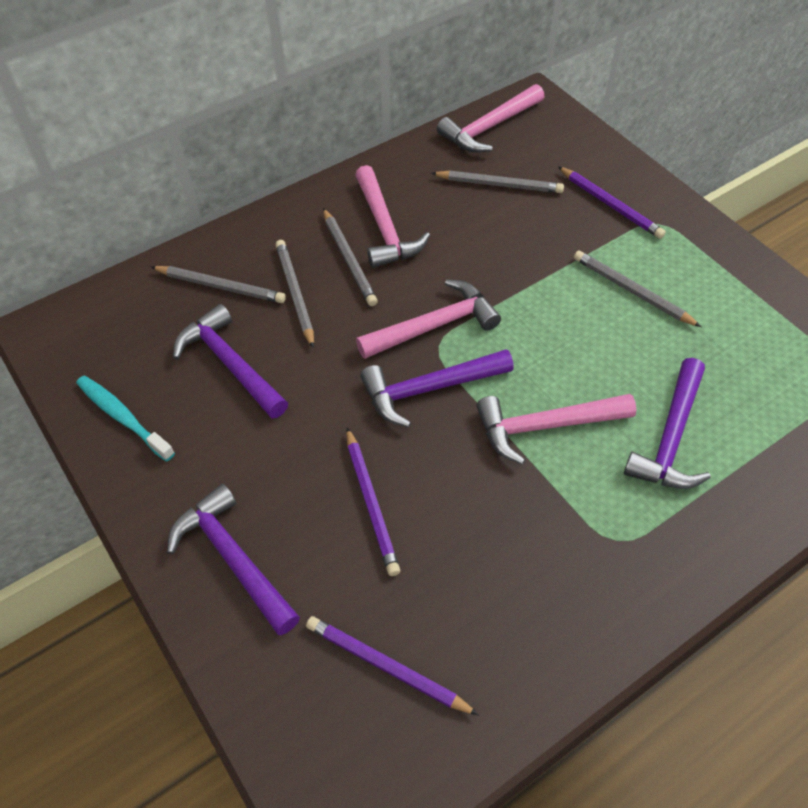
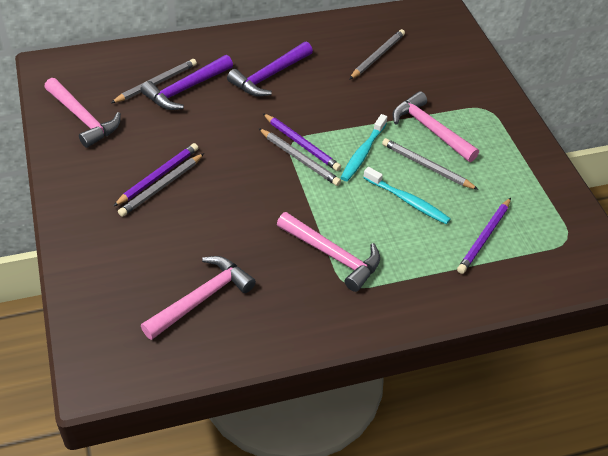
purple hammer: [167,484,300,636] [173,304,288,419] [360,349,514,427] [624,358,711,489] = 4 -> [141,55,233,110] [227,41,313,96] = 2
turquoise toothbrush: [76,376,175,462] = 1 -> [341,114,387,181] [363,167,451,224] = 2

